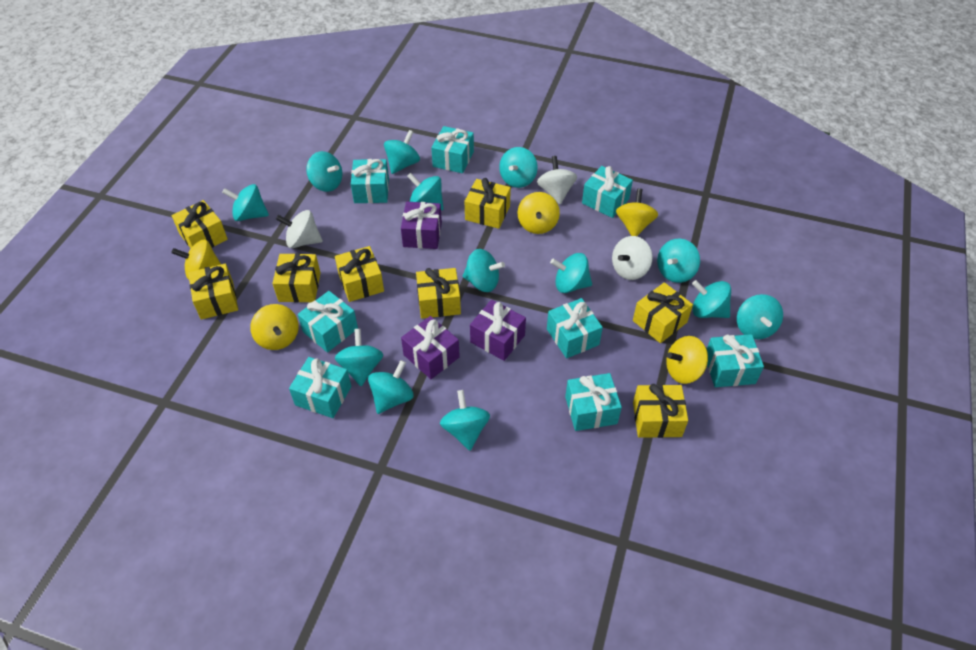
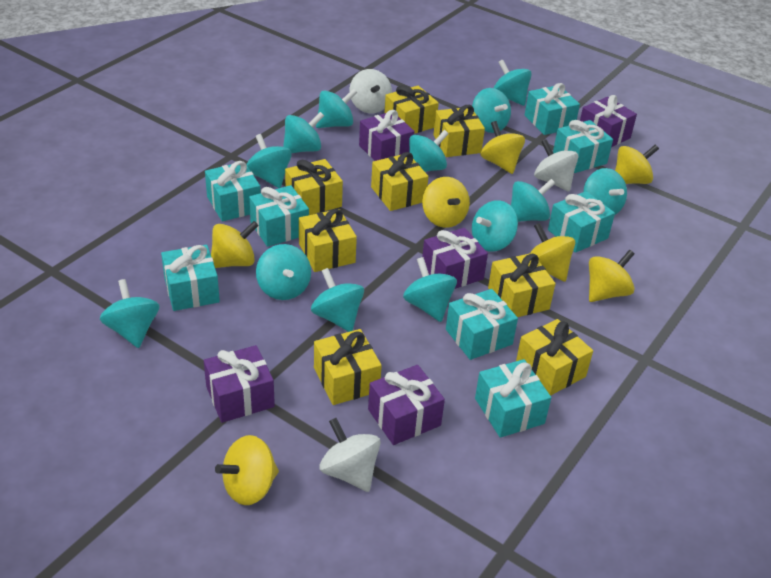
purple gift: [401,202,442,249] [401,316,460,379] [470,300,526,361] = 3 -> [204,345,275,423] [359,110,414,161] [368,365,445,445] [422,228,488,289] [580,95,637,147] = 5
yellow spinning top: [171,239,221,279] [250,304,299,350] [517,192,560,234] [616,188,658,236] [666,336,708,384] = 5 -> [211,221,259,268] [215,435,279,505] [422,177,470,228] [480,121,525,174] [530,223,575,282] [589,250,635,302] [615,144,659,184] = 7

